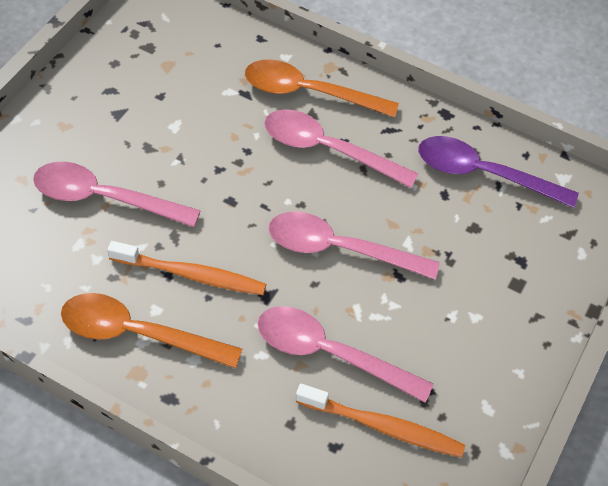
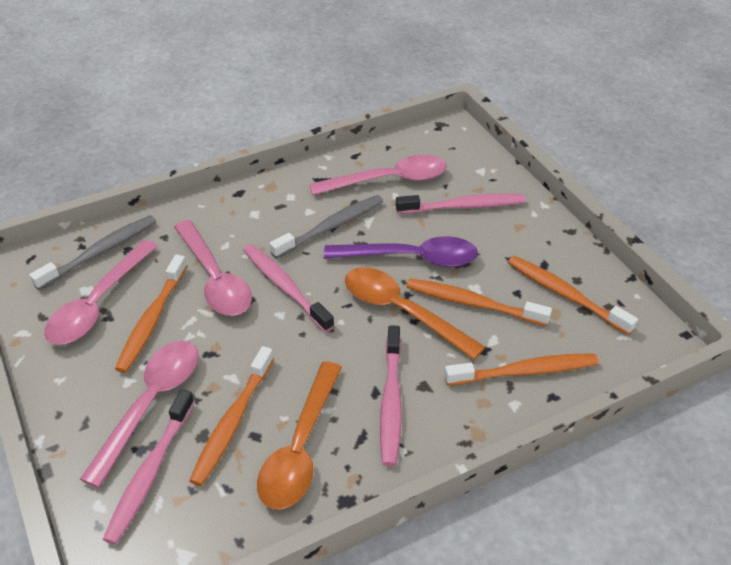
grey toothbrush: none = 0 -> [29,215,156,290] [270,195,383,259] = 2
orange toothbrush: [107,241,266,295] [296,384,465,458] = 2 -> [115,254,187,373] [189,346,274,486] [407,278,552,326] [444,354,599,385] [508,256,638,335] = 5
pink toothbrush: none = 0 -> [103,390,195,544] [243,244,334,332] [380,325,402,466] [396,194,525,214] = 4

